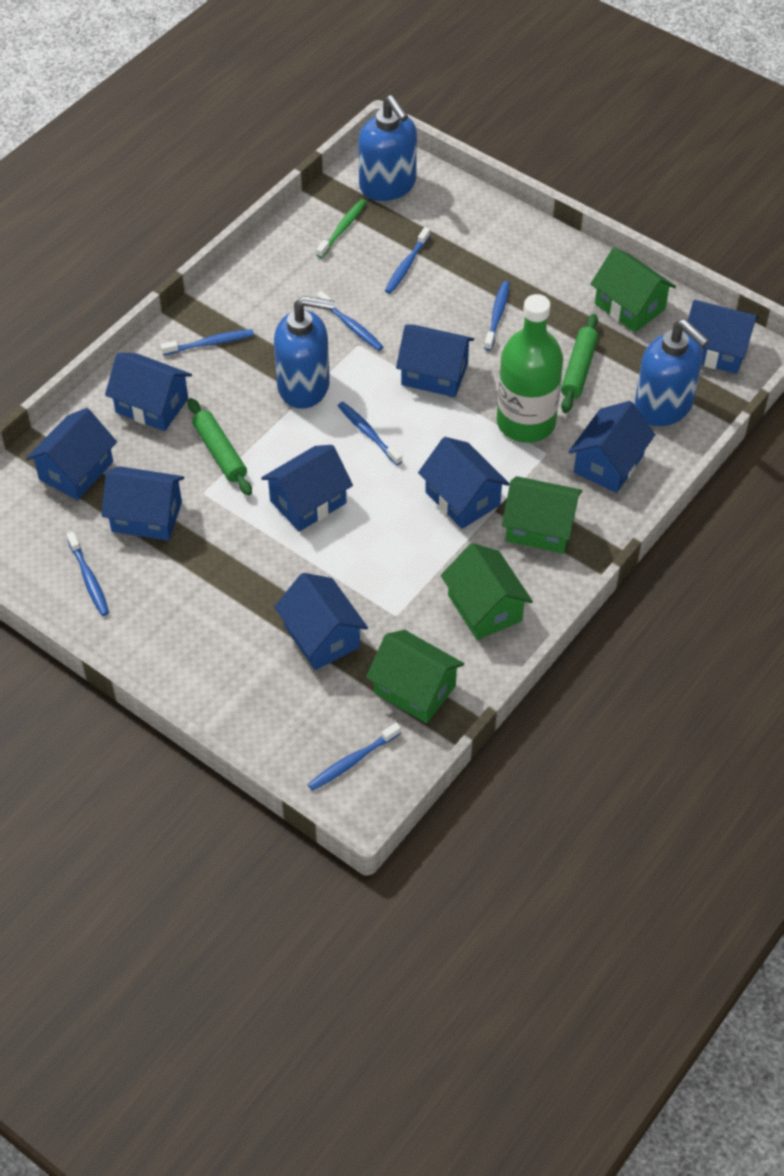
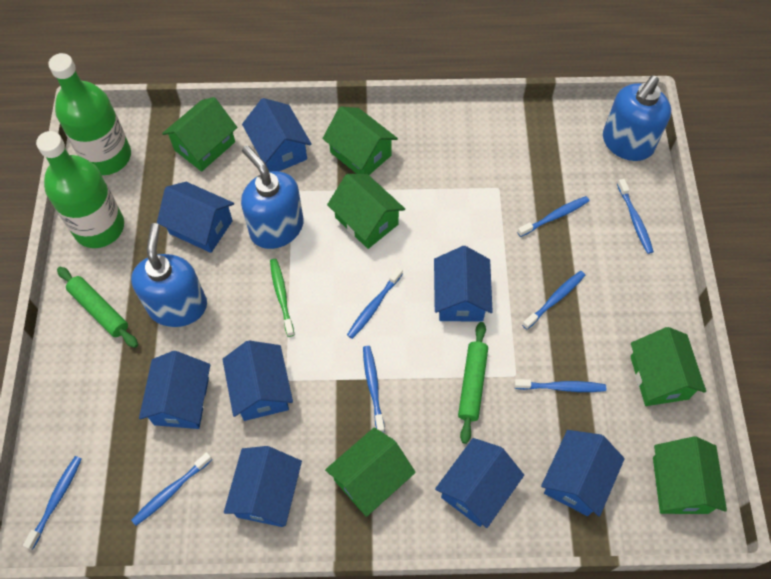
blue house: [26,408,117,500] [101,466,184,541] [105,353,192,431] [261,445,353,532] [274,573,368,670] [396,325,474,397] [418,437,510,529] [569,401,656,493] [685,300,758,374] = 9 -> [139,351,210,429] [157,182,234,253] [222,341,293,421] [224,446,302,527] [242,98,312,172] [434,246,493,322] [435,438,524,528] [541,430,625,517] = 8
blue toothbrush: [67,532,109,616] [161,329,254,355] [308,723,401,791] [317,291,384,351] [338,402,403,465] [385,227,430,294] [484,281,510,351] = 7 -> [23,456,82,550] [131,452,212,526] [347,267,403,339] [363,346,385,432] [514,379,606,392] [517,196,589,237] [522,271,585,330] [617,179,654,254] = 8
green bottle: [497,294,563,443] = 1 -> [36,131,124,248] [48,53,131,175] = 2
green house: [366,630,464,723] [441,543,533,640] [502,476,582,554] [591,248,676,332] = 4 -> [162,97,237,172] [322,107,398,175] [325,427,416,517] [327,174,405,249] [630,327,706,406] [653,437,727,514] = 6

